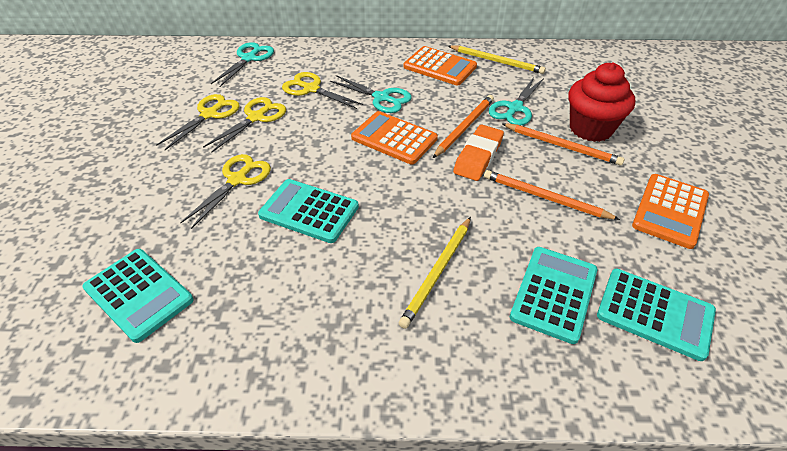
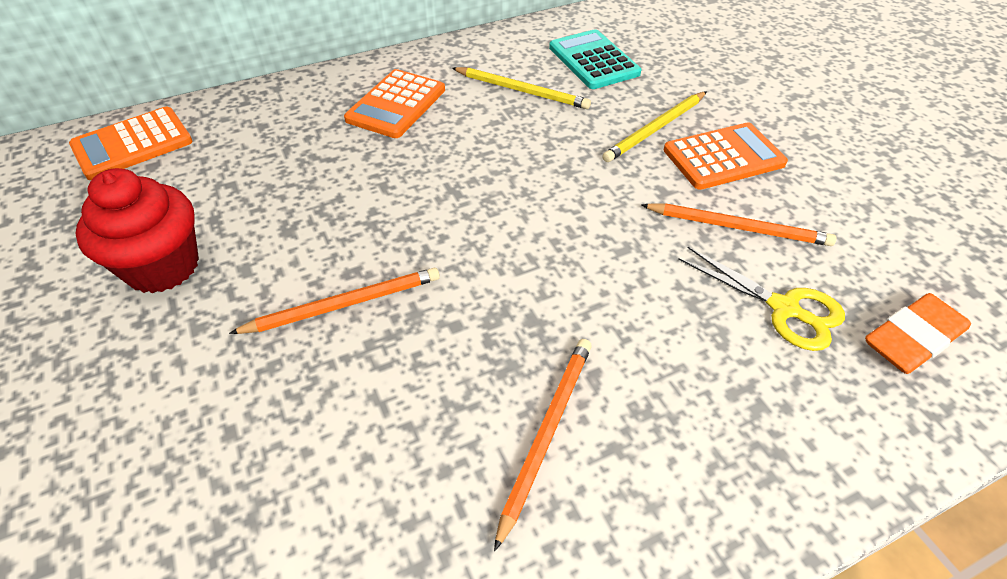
turquoise calculator: [82,249,194,343] [258,179,359,243] [510,247,597,344] [597,269,716,361] = 4 -> [549,29,641,89] = 1
turquoise scissors: [211,42,274,87] [330,75,412,113] [489,77,543,126] = 3 -> none = 0
yellow scissors: [156,94,239,150] [180,154,271,229] [203,97,286,153] [282,72,363,109] = 4 -> [678,247,845,351] = 1

